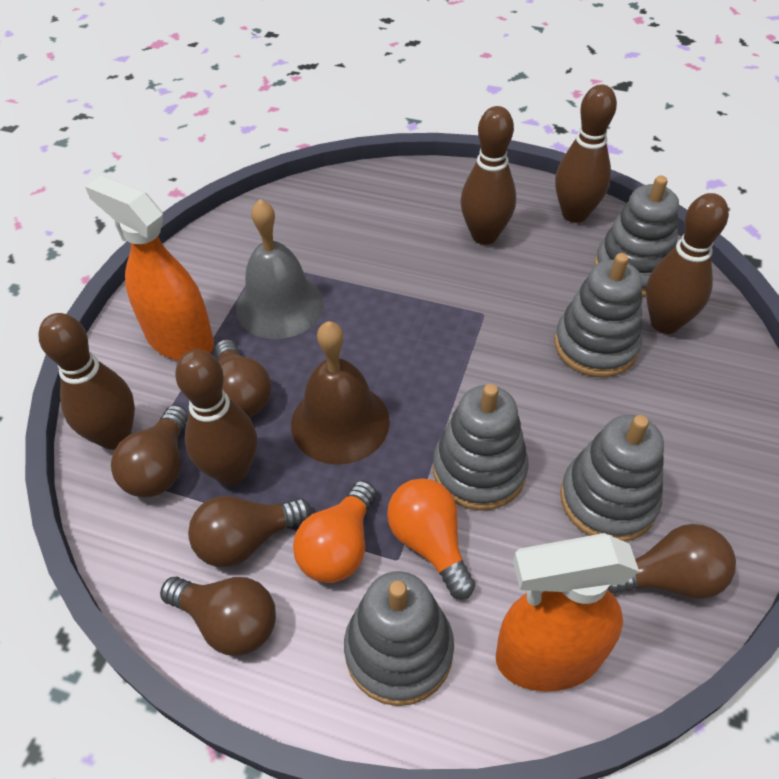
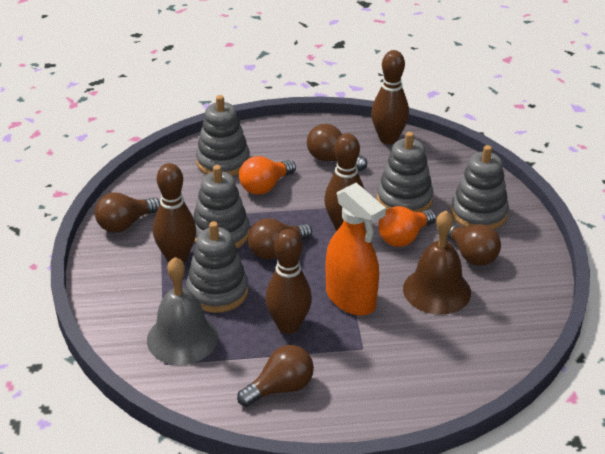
brown bowling pin: [38,313,135,450] [175,349,257,485] [461,106,516,245] [555,84,617,223] [646,193,729,334] = 5 -> [153,163,196,263] [265,229,312,334] [324,133,364,230] [371,50,409,144] = 4
orange spray bottle: [85,176,214,360] [496,533,639,692] = 2 -> [326,183,386,316] = 1

